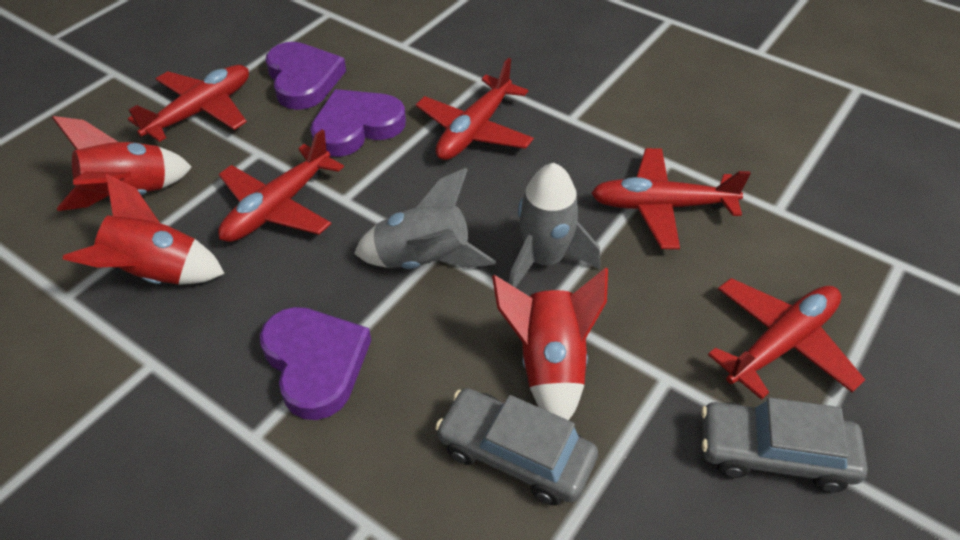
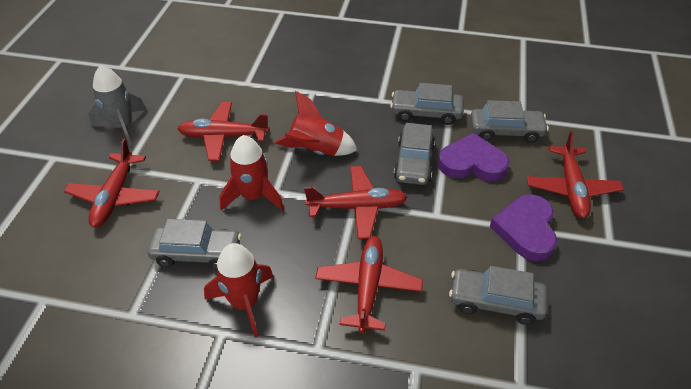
grey car: [435,388,598,506] [701,397,868,492] = 2 -> [148,219,241,270] [390,83,464,125] [394,123,435,185] [449,266,547,325] [471,100,549,143] = 5
grey rocket: [354,168,496,269] [509,163,600,288] = 2 -> [88,65,147,146] = 1
purple heart: [260,307,371,420] [266,42,346,110] [310,89,406,157] = 3 -> [438,133,510,181] [490,194,557,261] = 2

